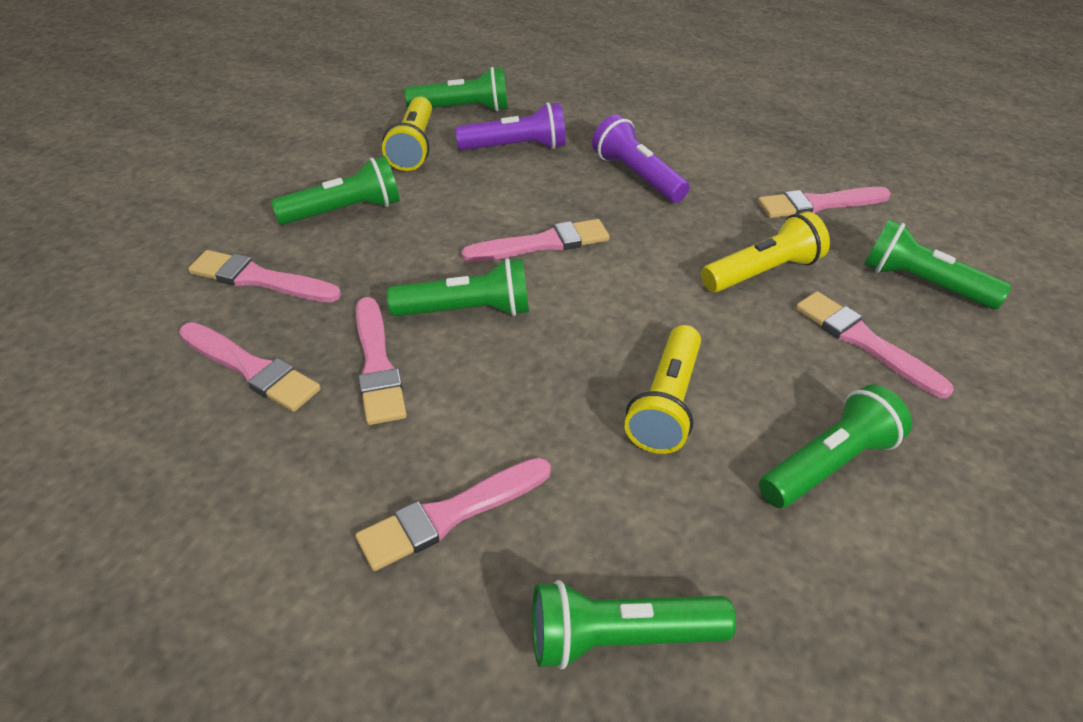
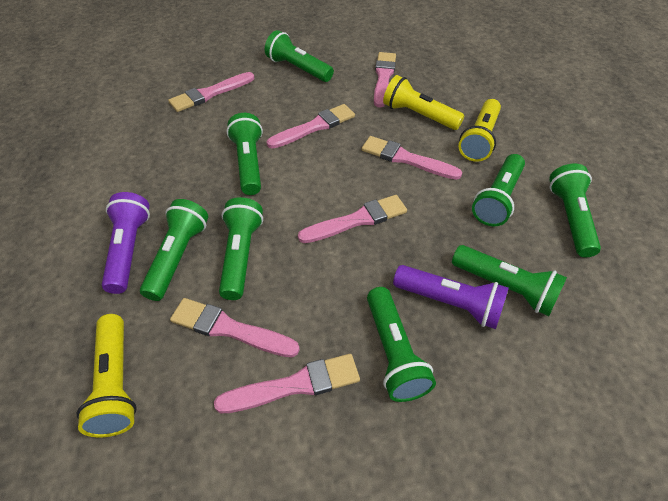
green flashlight: [271,156,399,225] [387,258,529,317] [404,67,508,111] [532,580,736,670] [759,384,912,508] [864,219,1011,309] = 6 -> [140,199,208,301] [219,197,263,300] [227,113,263,195] [265,30,334,82] [367,287,436,402] [452,245,567,316] [472,154,525,226] [549,163,601,257] = 8

